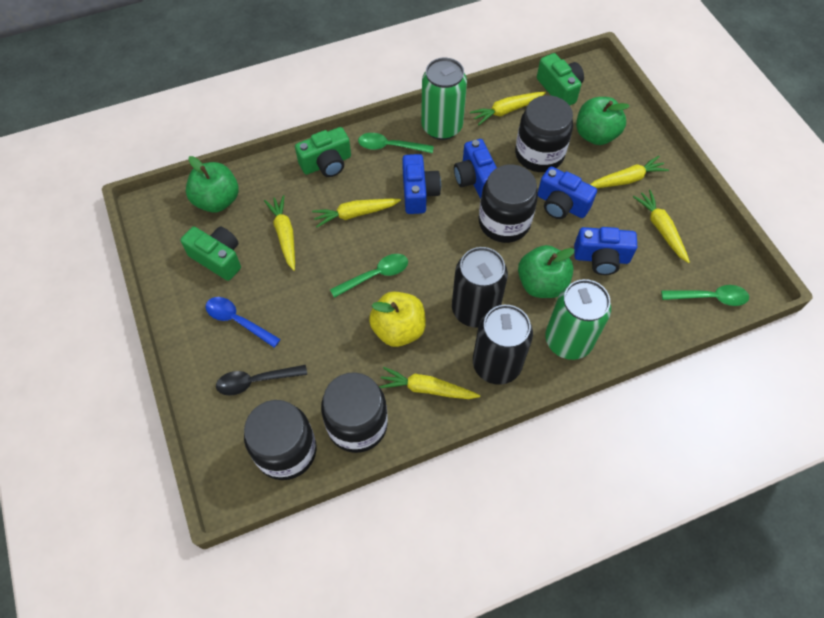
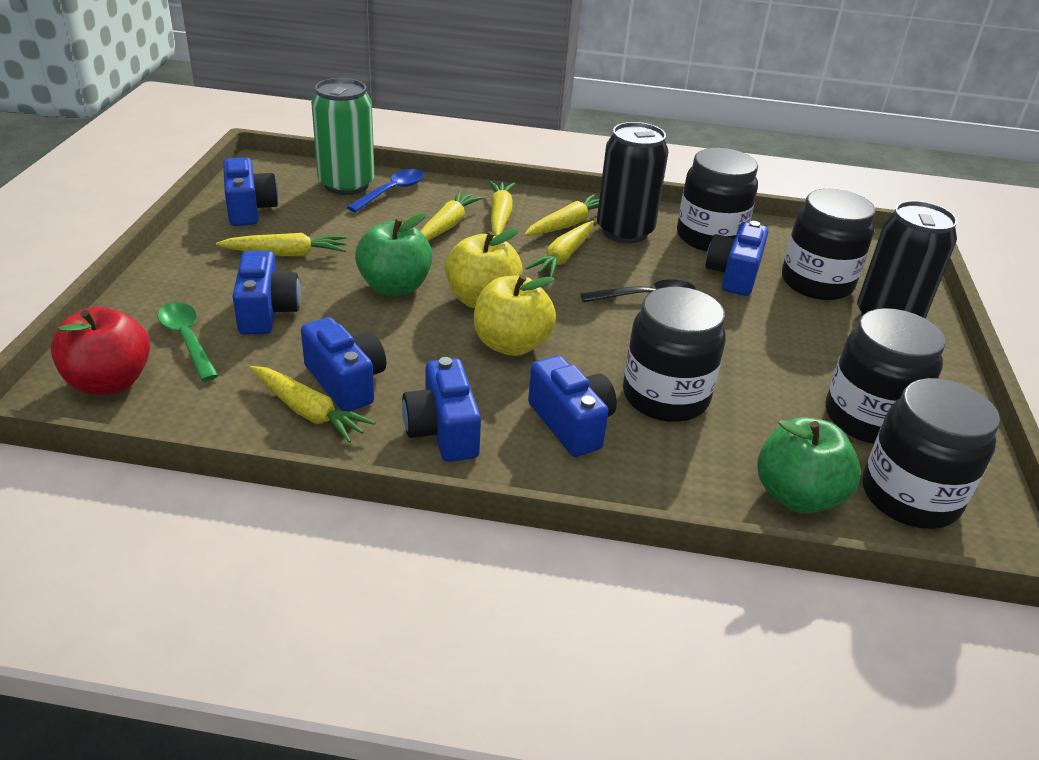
black jar: [244,400,317,480] [321,372,388,453] [479,164,538,243] [515,95,573,172] = 4 -> [623,287,726,422] [677,148,758,251] [782,189,875,300] [825,308,946,444] [863,378,1000,529] = 5
blue camera: [402,154,441,214] [454,139,497,198] [538,167,597,219] [574,227,637,275] = 4 -> [223,157,278,226] [232,251,301,334] [301,317,386,411] [402,357,481,462] [528,356,617,457] [706,221,768,296] = 6
green apple: [186,156,239,213] [518,245,575,298] [576,97,629,145] = 3 -> [355,213,432,296] [757,417,861,514] = 2
green camera: [180,227,241,281] [295,127,351,177] [537,53,584,105] = 3 -> none = 0
green can: [421,58,467,140] [545,279,611,360] = 2 -> [311,78,375,195] = 1
green spoon: [330,254,408,298] [358,133,434,153] [661,285,749,306] = 3 -> [157,302,219,381] = 1
red apple: none = 0 -> [51,307,150,395] = 1
yellow apple: [369,292,426,347] = 1 -> [445,228,523,308] [474,275,556,356] = 2

